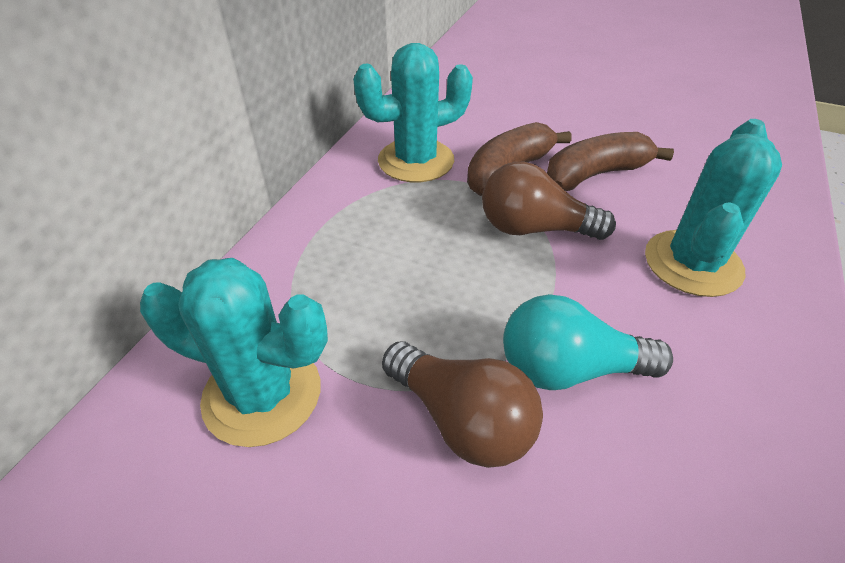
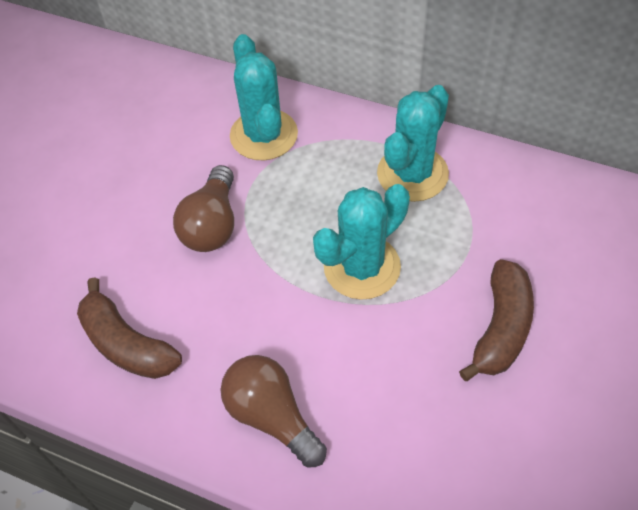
turquoise light bulb: [503,294,673,390] = 1 -> none = 0

